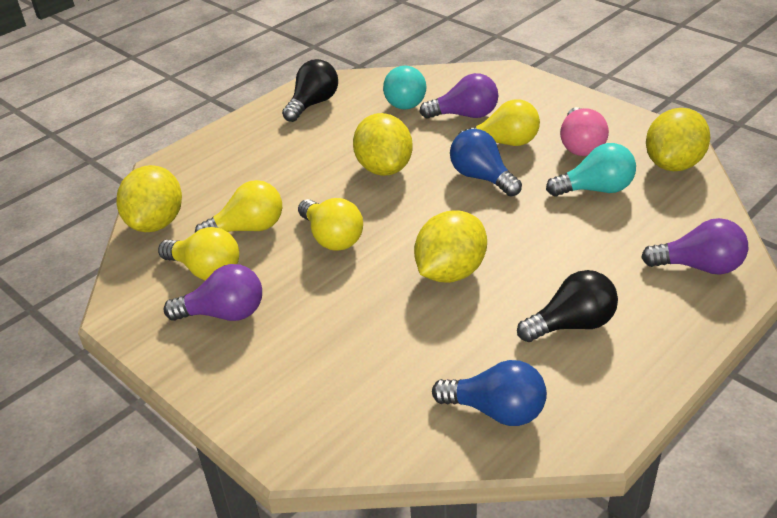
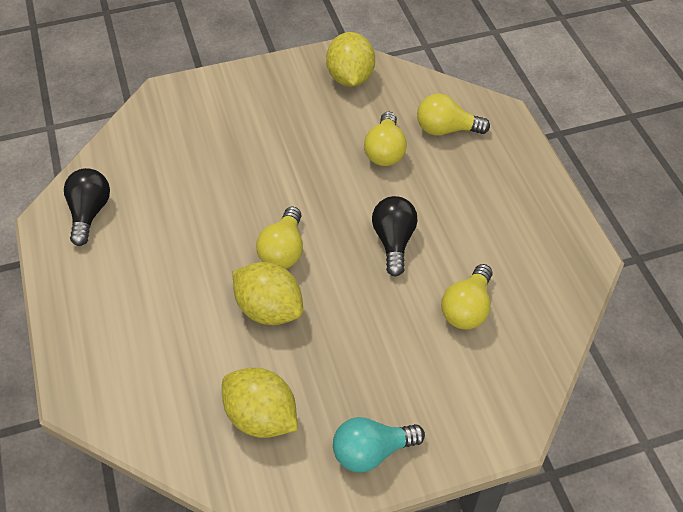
blue light bulb: [432,360,547,426] [450,129,522,196] = 2 -> none = 0
pink light bulb: [560,107,609,156] = 1 -> none = 0
purple light bulb: [163,264,262,321] [420,73,498,119] [641,218,748,275] = 3 -> none = 0
turquoise light bulb: [383,66,426,109] [546,143,636,196] = 2 -> [333,417,425,473] = 1
yellow lemon: [117,165,182,232] [353,113,413,176] [414,210,487,283] [646,108,710,171] = 4 -> [222,368,298,438] [233,262,303,325] [326,32,375,87] = 3

